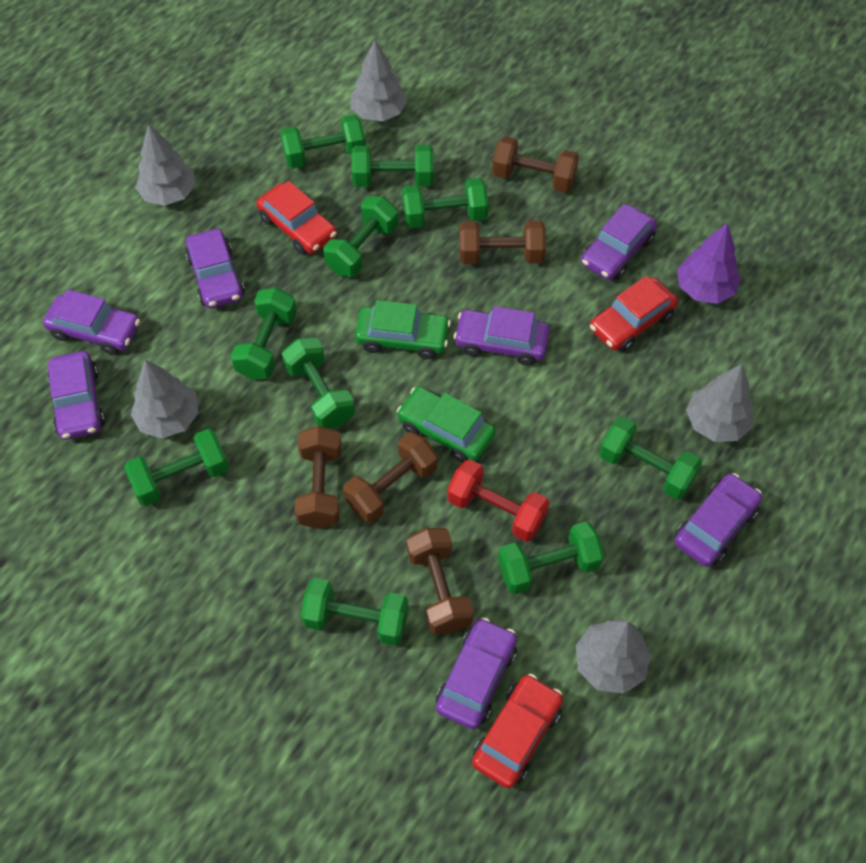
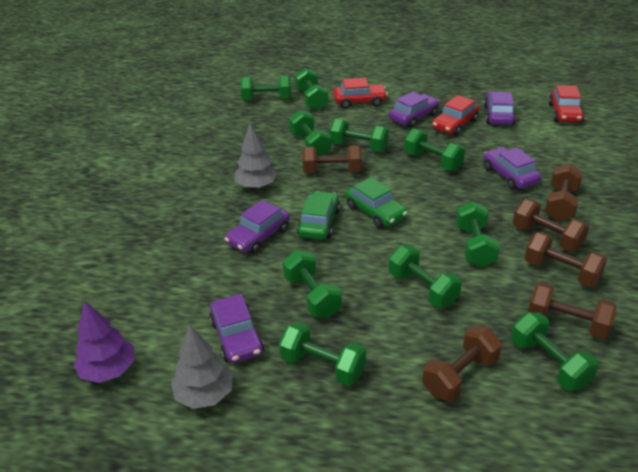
brown dumbbell: [295,426,342,529] [343,432,438,523] [407,528,474,634] [459,220,546,264] [492,136,579,193] = 5 -> [302,145,362,173] [422,326,502,402] [513,199,589,252] [525,232,607,287] [528,282,617,339] [545,163,583,221] = 6
grey tree: [131,359,198,439] [135,124,196,206] [350,40,407,121] [576,619,651,694] [686,364,753,442] = 5 -> [171,325,233,409] [235,124,278,189] = 2
purple car: [43,289,140,355] [48,351,105,440] [185,229,245,308] [436,617,517,729] [454,306,550,366] [581,204,657,280] [674,473,762,567] = 7 -> [209,294,264,363] [225,200,290,254] [389,91,440,128] [483,147,541,190] [484,92,516,125] = 5
red dumbbell: [447,459,549,542] = 1 -> none = 0

